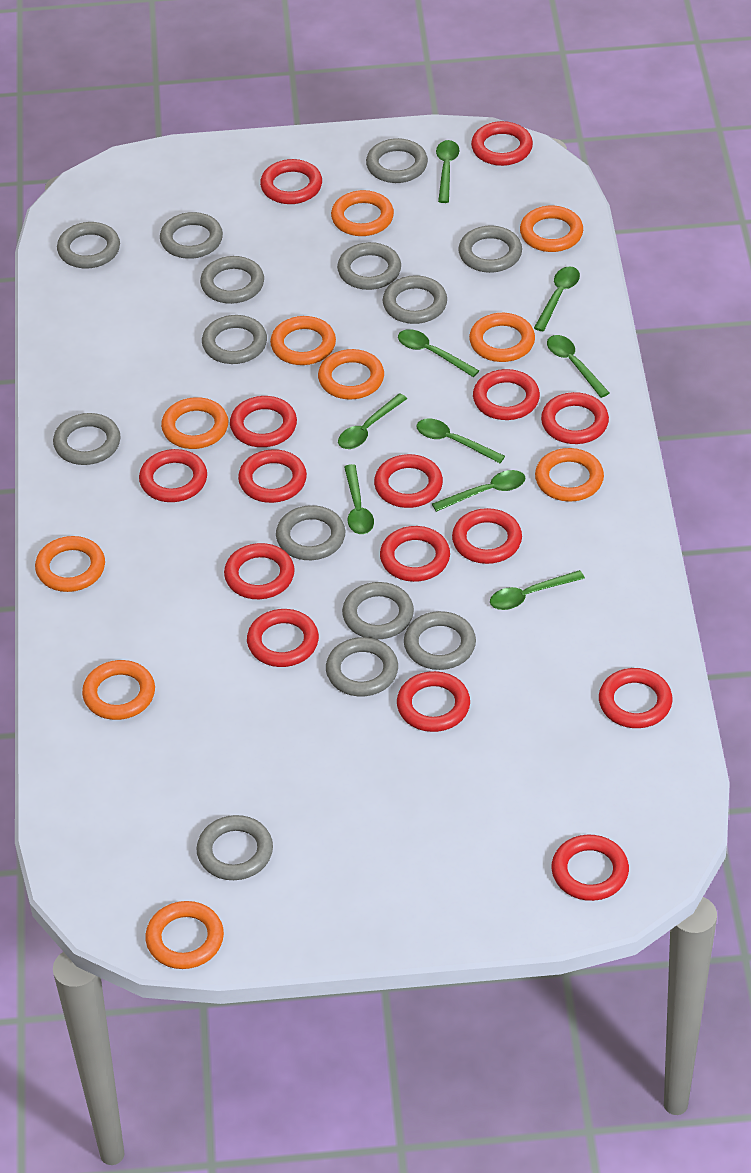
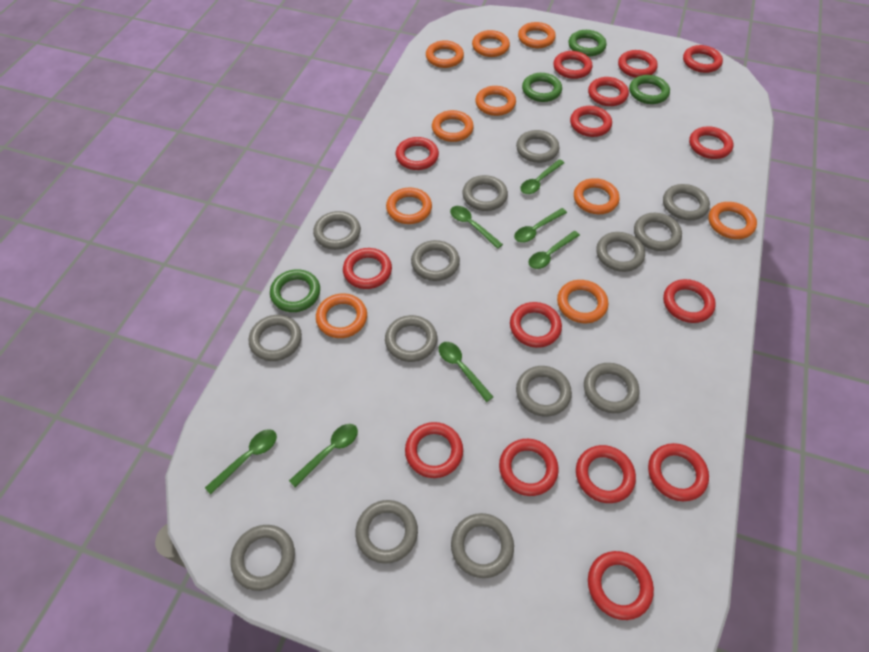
green ring: none = 0 -> [270,269,320,312] [522,73,562,102] [569,30,606,56] [629,75,670,104] = 4
green spoon: [338,393,407,449] [344,464,374,534] [398,329,479,377] [416,418,505,463] [432,470,525,512] [436,140,459,203] [490,570,585,610] [534,267,580,331] [547,335,609,398] = 9 -> [205,429,277,494] [289,424,358,487] [439,342,493,402] [450,206,503,249] [514,208,567,243] [520,159,564,194] [528,231,580,269] = 7

